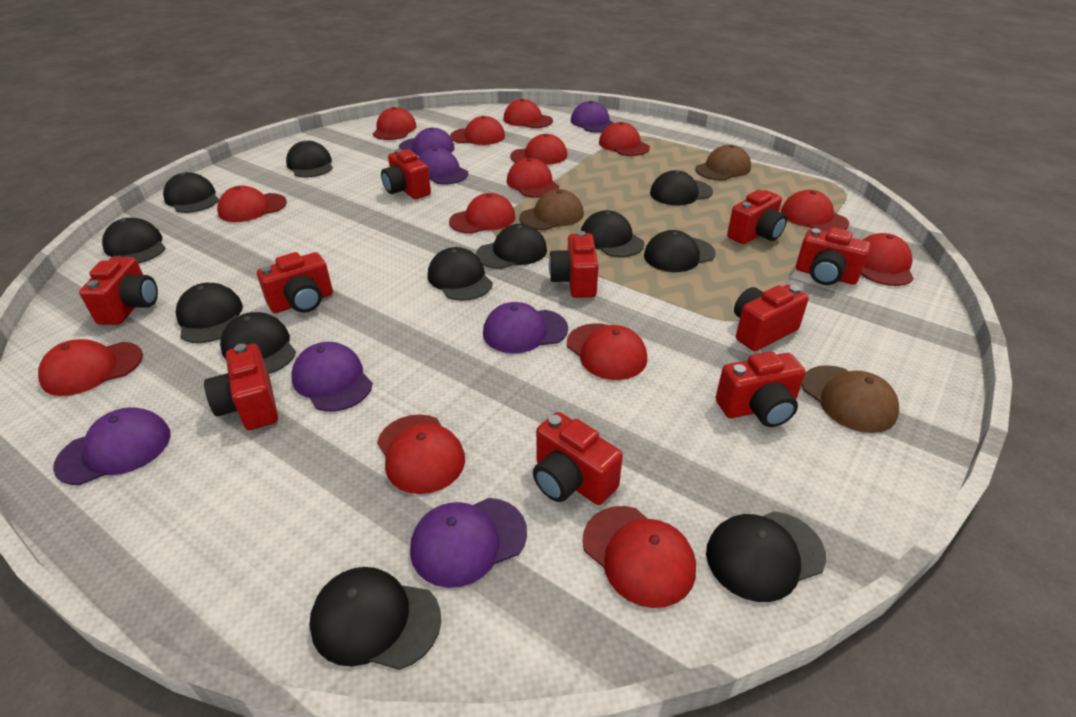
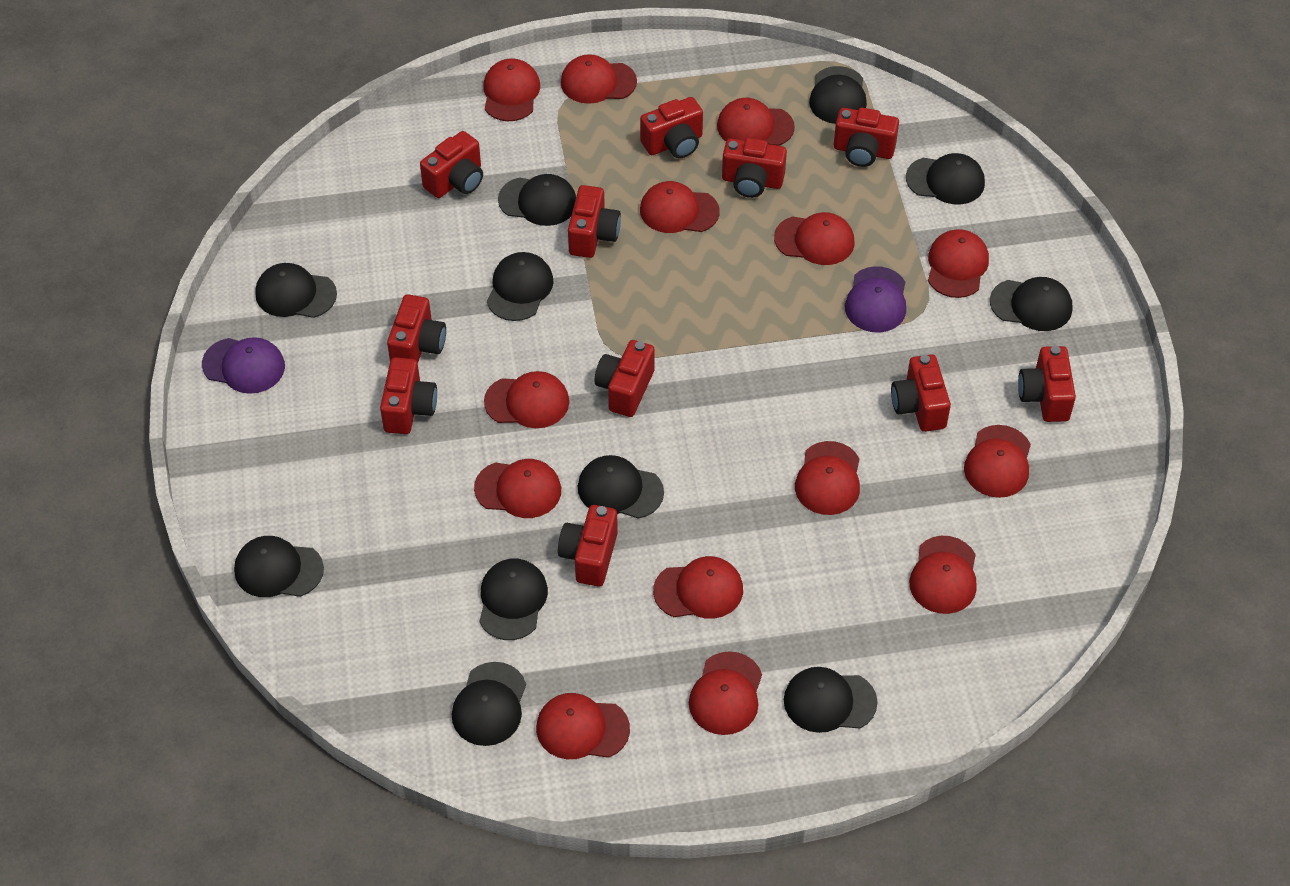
black cap: [102,218,166,263] [163,172,219,213] [176,283,243,343] [220,312,296,374] [286,141,333,177] [310,567,441,670] [428,247,493,301] [476,224,547,269] [581,210,645,257] [644,230,716,272] [650,170,713,205] [706,511,826,602] = 12 -> [234,536,324,597] [255,263,337,318] [452,662,526,746] [479,559,548,640] [487,252,554,321] [498,174,576,226] [578,455,664,519] [784,667,878,733] [809,66,867,124] [906,153,985,205] [990,277,1073,331] = 11
brown cap: [519,189,584,230] [695,145,751,180] [802,365,899,433] = 3 -> none = 0
purple cap: [53,407,171,485] [291,342,373,412] [399,127,455,156] [410,498,527,588] [418,148,468,185] [483,302,568,353] [571,101,613,133] = 7 -> [202,337,285,394] [845,266,906,333] = 2
red camera: [79,257,158,325] [204,344,278,430] [257,252,333,313] [381,149,431,199] [533,412,623,505] [549,231,599,298] [715,351,806,427] [727,190,787,244] [734,285,809,351] [796,227,871,285] = 10 -> [380,357,437,434] [387,294,446,363] [420,131,483,198] [558,505,618,587] [568,185,621,258] [595,340,655,417] [640,97,703,158] [722,138,787,198] [834,108,899,167] [891,354,951,432] [1018,346,1076,422] = 11

